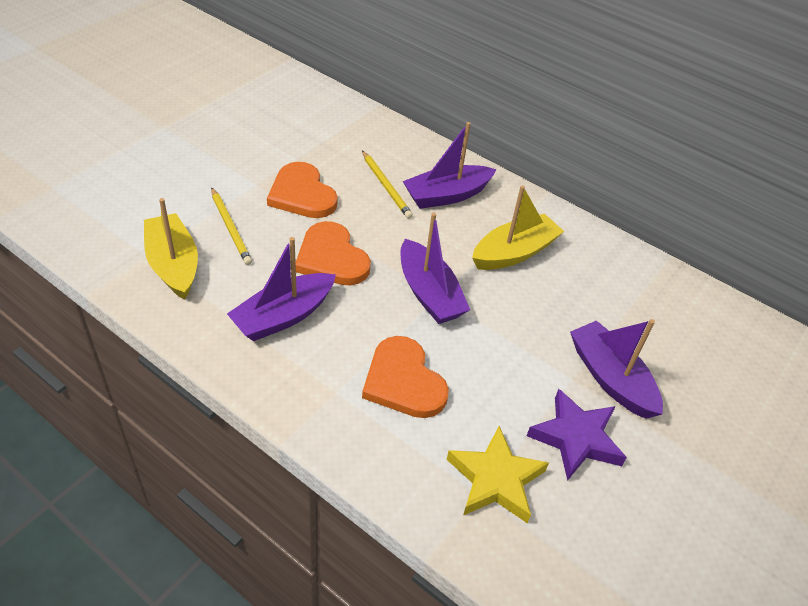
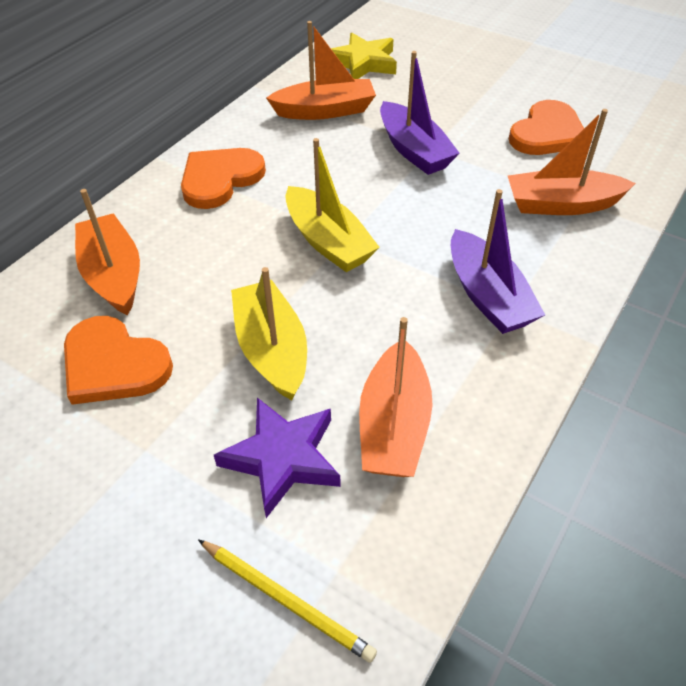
orange boat: none = 0 -> [75,189,140,315] [266,21,376,120] [359,317,433,477] [508,109,636,215] = 4
purple boat: [227,237,336,341] [400,213,470,324] [403,122,497,209] [570,319,663,419] = 4 -> [380,51,460,175] [451,189,545,334] = 2
yellow pencil: [211,187,252,265] [362,150,413,219] = 2 -> [198,539,377,663] = 1

